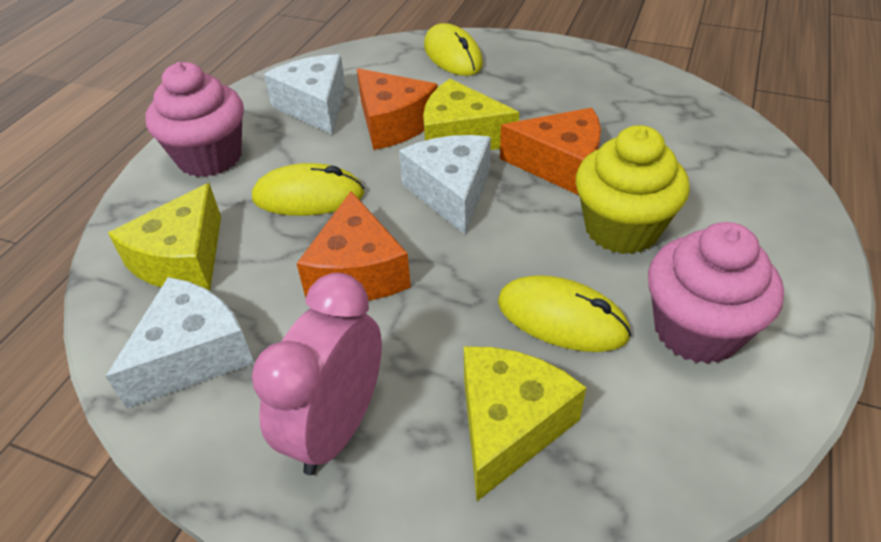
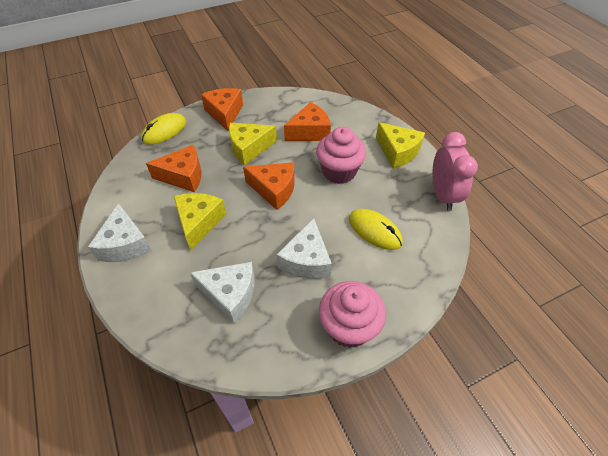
orange cheese: [297,191,411,301] [357,68,438,150] [500,108,601,195] = 3 -> [146,145,202,192] [201,88,243,131] [243,162,295,210] [284,102,331,141] = 4
yellow cupcake: [576,125,690,254] = 1 -> none = 0
yellow mouse: [252,163,364,216] [424,23,483,76] [498,275,631,352] = 3 -> [141,113,186,145] [349,209,403,250] = 2

